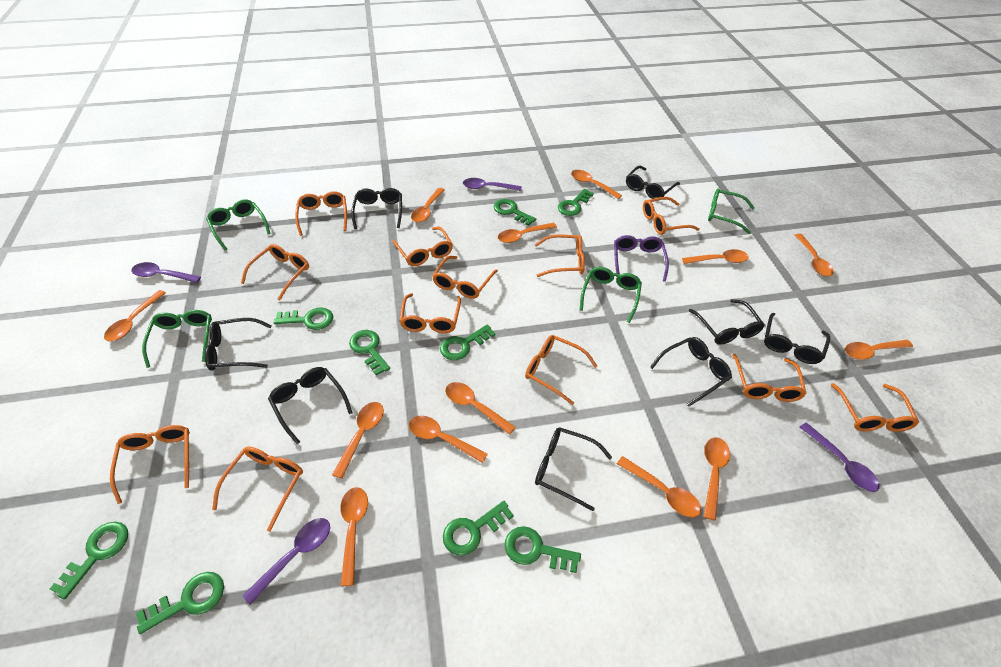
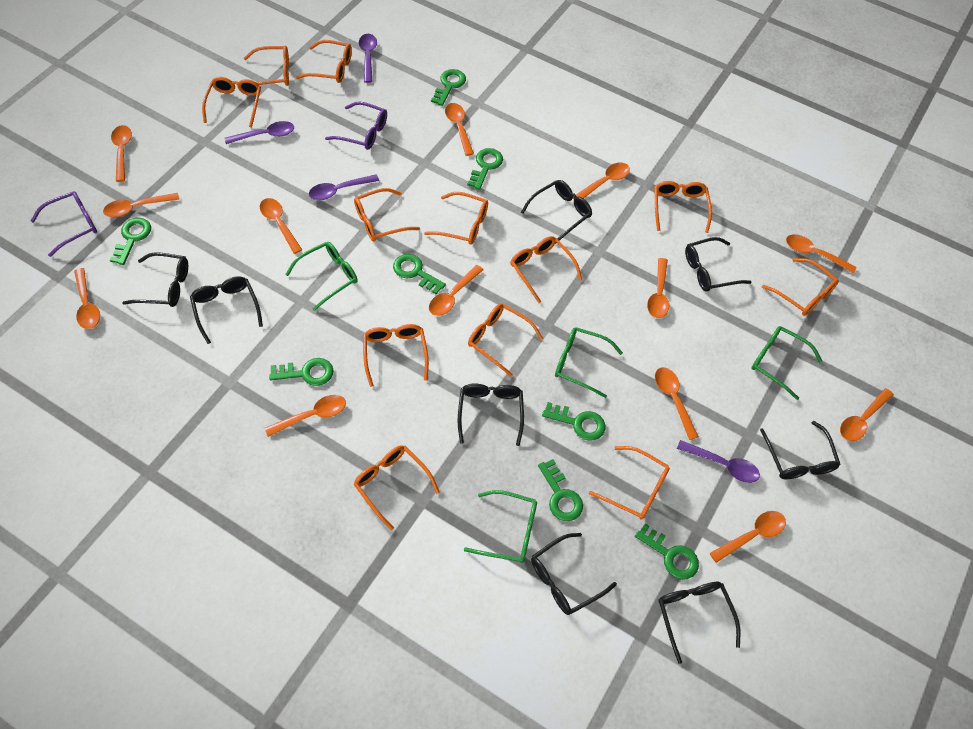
green key: [50,522,128,599] [136,572,224,634] [274,307,333,330] [349,330,390,376] [440,324,496,360] [443,501,514,555] [494,199,536,226] [505,526,581,573] [558,189,594,216] = 9 -> [110,218,151,265] [269,358,333,386] [393,254,446,294] [431,69,466,106] [467,148,503,190] [538,459,583,521] [542,402,606,441] [635,523,699,580] = 8
purple glasses: [614,235,669,282] = 1 -> [31,191,97,257] [325,102,387,150] = 2

